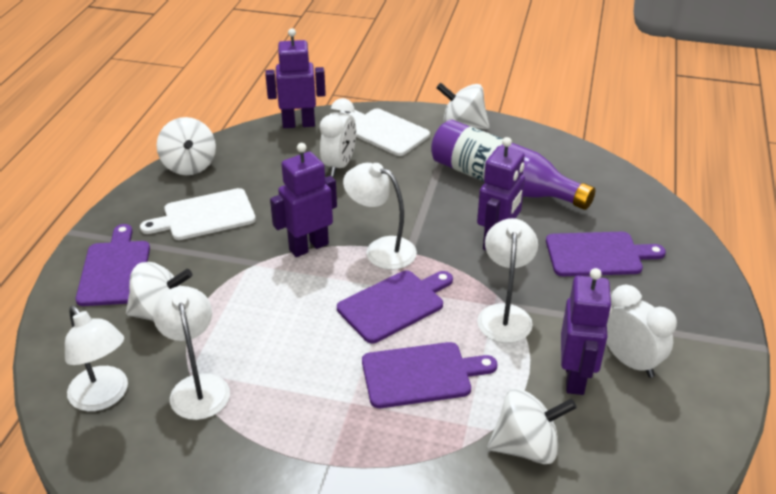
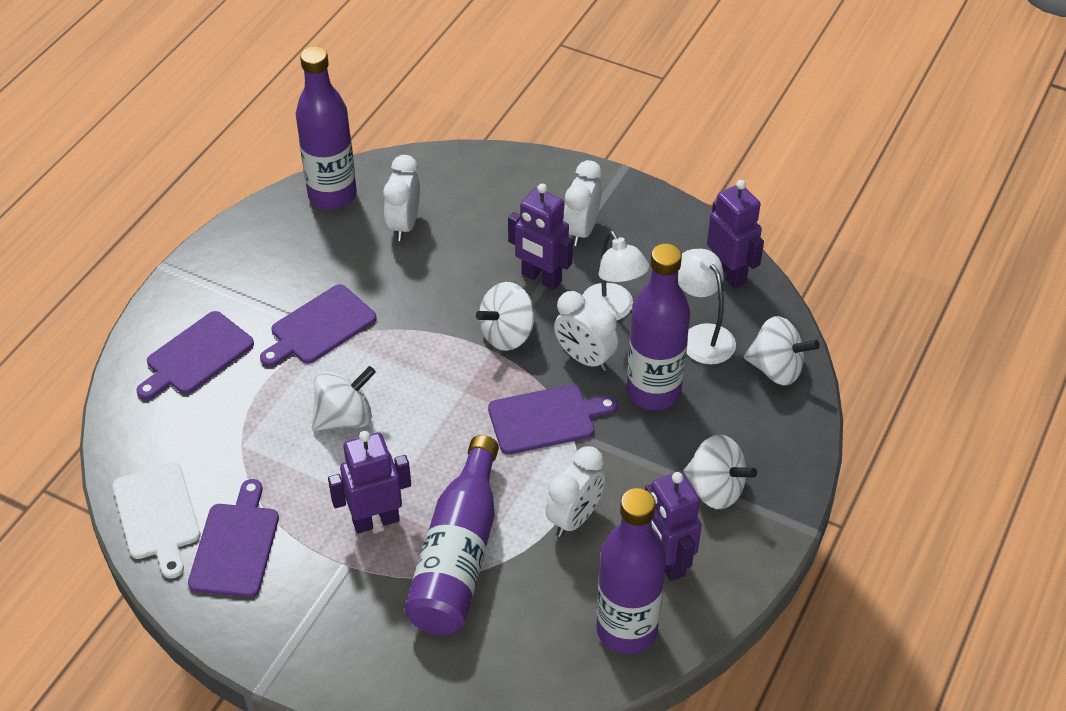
purple bottle: [431,120,595,210] = 1 -> [296,46,357,210] [404,435,499,635] [596,488,666,654] [627,244,690,410] = 4
white clock: [320,98,356,177] [606,285,677,378] = 2 -> [383,155,420,241] [546,446,605,537] [554,291,618,371] [563,160,602,246] = 4
white cutting board: [140,188,256,240] [340,108,430,156] = 2 -> [113,462,201,579] = 1
white lamp: [65,306,128,411] [153,286,230,420] [343,163,417,270] [477,218,538,343] = 4 -> [582,231,649,321] [678,249,736,364] = 2

